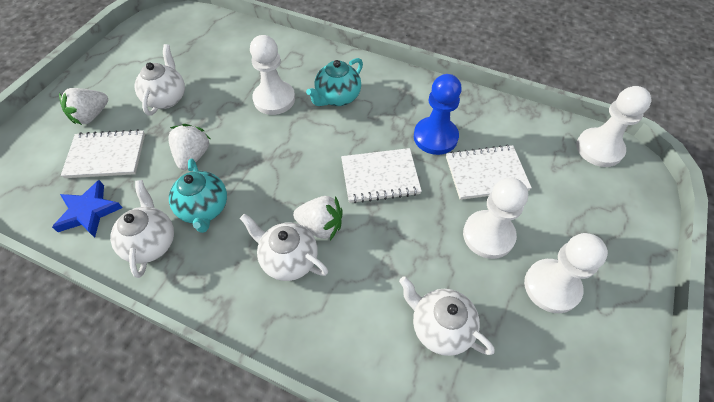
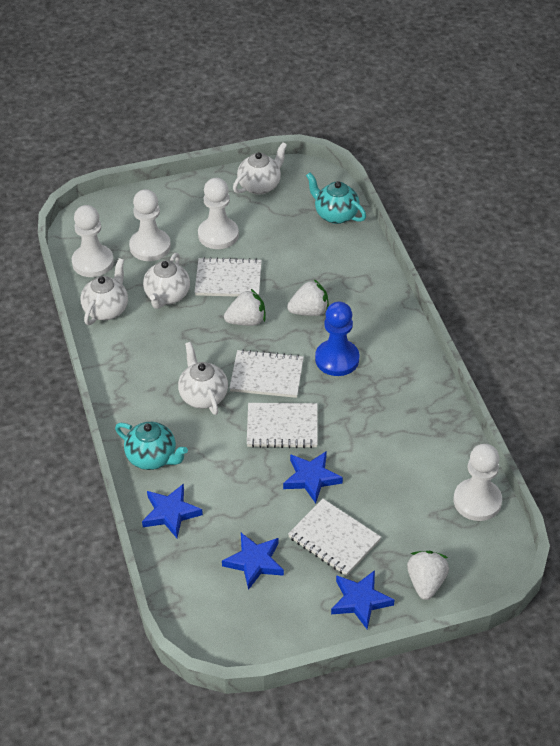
blue star: [52,180,123,238] = 1 -> [142,484,203,538] [222,533,284,590] [283,451,343,504] [331,570,395,629] = 4
white notebook: [61,129,145,178] [341,148,422,203] [446,145,532,200] = 3 -> [195,257,262,297] [229,349,304,398] [247,403,318,448] [288,499,381,576] = 4

